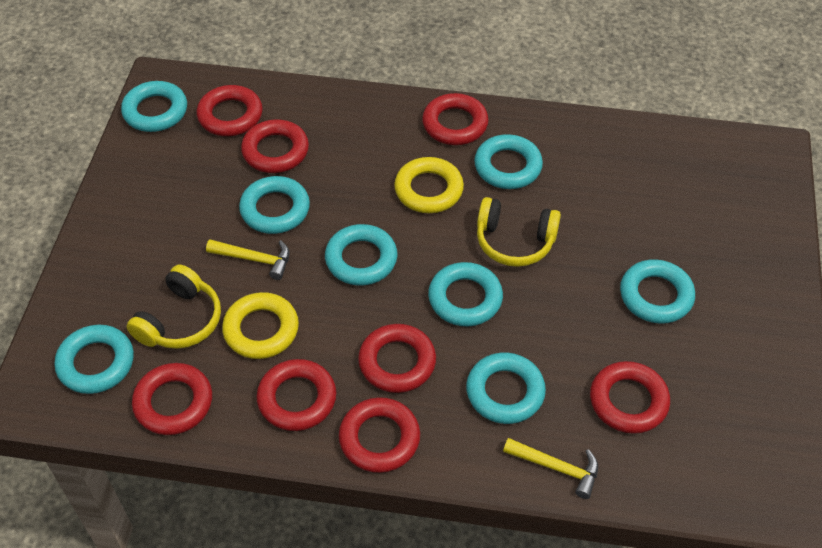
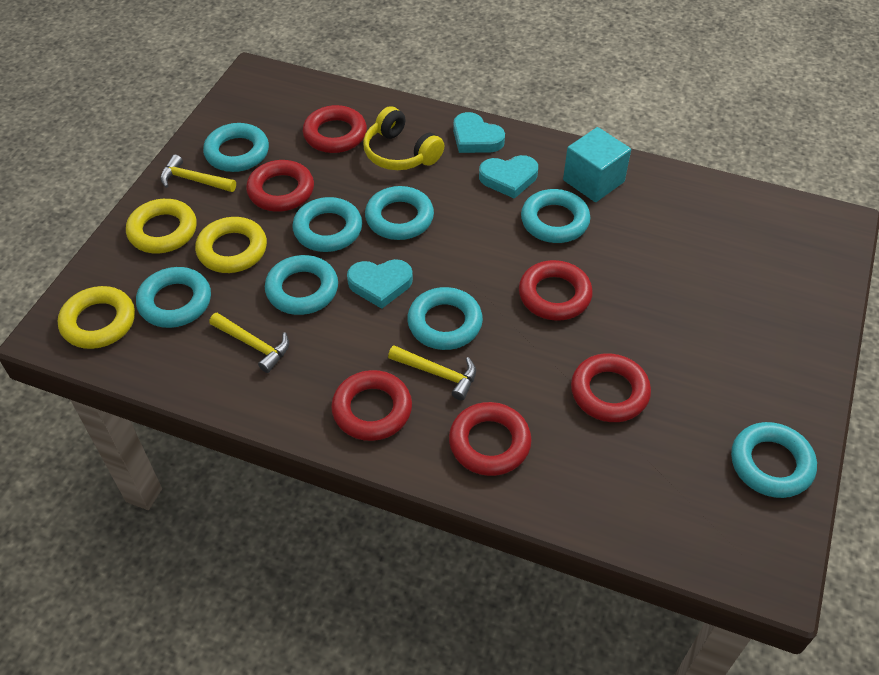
red ring: [132,363,212,435] [197,85,263,136] [241,119,309,173] [256,359,336,431] [339,397,420,473] [358,324,436,393] [422,93,489,145] [590,361,670,434] = 8 -> [246,160,314,212] [303,105,367,153] [331,370,412,441] [449,402,532,476] [519,260,593,321] [571,354,651,422] = 6
turquoise cube: none = 0 -> [563,127,631,202] = 1
turquoise heart: none = 0 -> [347,259,413,309] [453,112,505,153] [479,155,538,199] = 3
yellow hammer: [206,239,290,280] [503,438,598,499] = 2 -> [160,155,236,192] [209,313,289,373] [388,345,476,401] = 3
yellow headphones: [126,264,221,349] [477,197,561,267] = 2 -> [363,106,444,170] = 1
yellow ring: [222,292,299,359] [394,157,464,213] = 2 -> [58,286,135,349] [126,199,197,254] [195,217,267,273] = 3

